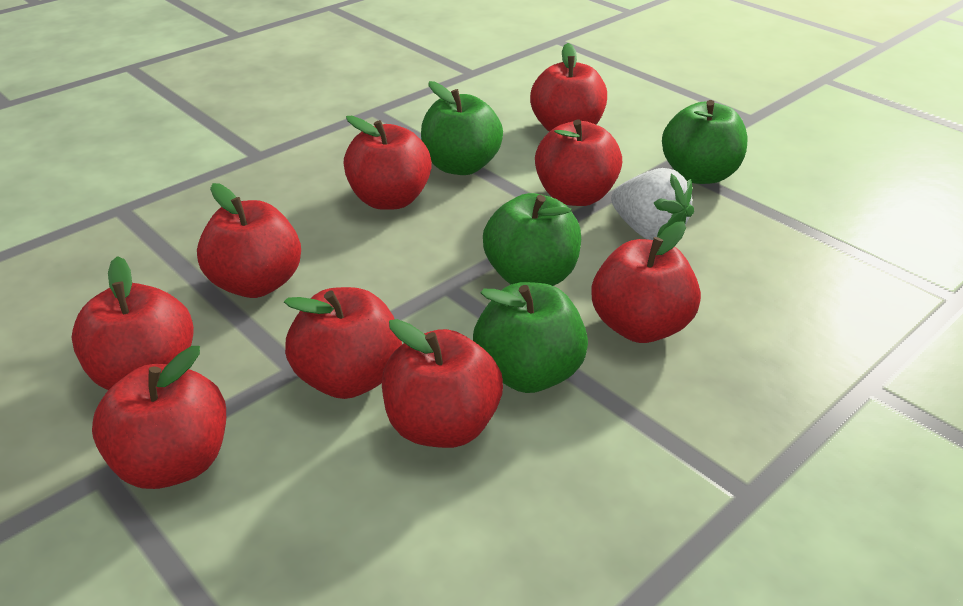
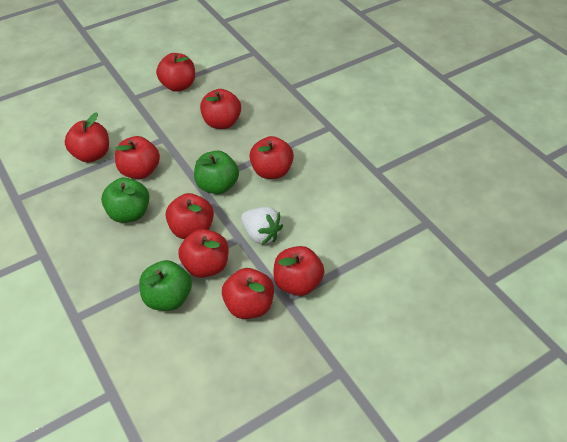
green apple: [421,81,503,175] [473,282,588,393] [483,193,581,286] [662,100,748,184] = 4 -> [101,178,149,223] [139,260,192,311] [194,151,239,194] = 3

